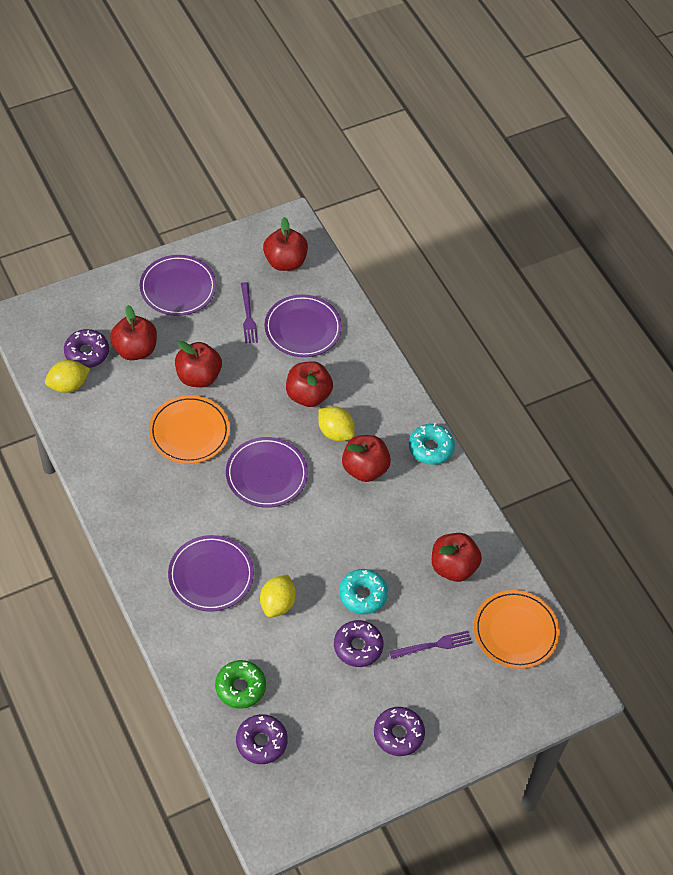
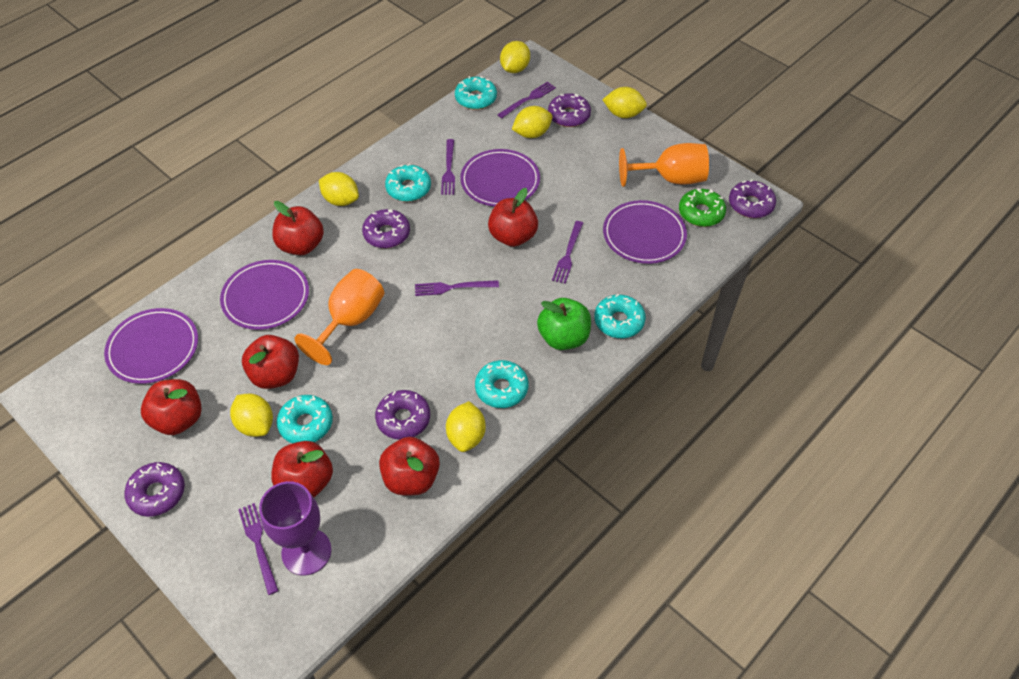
green apple: none = 0 -> [537,298,591,350] = 1
orange goblet: none = 0 -> [295,269,384,365] [619,143,709,187] = 2
orange plate: [149,395,230,464] [474,590,560,669] = 2 -> none = 0
purple donut: [64,329,109,368] [236,714,288,764] [334,620,384,667] [374,707,425,756] = 4 -> [124,462,185,517] [362,209,410,248] [375,390,430,440] [548,93,591,127] [729,179,776,218] = 5
purple fork: [241,282,258,343] [389,631,472,659] = 2 -> [238,503,279,595] [415,280,499,296] [441,139,455,195] [497,82,556,118] [552,221,583,284] = 5
purple goblet: none = 0 -> [259,481,331,576] = 1
turquoise donut: [339,569,388,614] [409,423,455,465] = 2 -> [277,395,333,443] [385,164,431,202] [455,76,497,110] [475,360,528,408] [594,294,646,338] = 5
yellow lemon: [45,360,90,393] [260,575,296,617] [318,406,355,441] = 3 -> [230,394,273,437] [319,172,359,206] [446,401,486,452] [500,41,530,73] [512,106,553,138] [602,87,647,118] = 6

